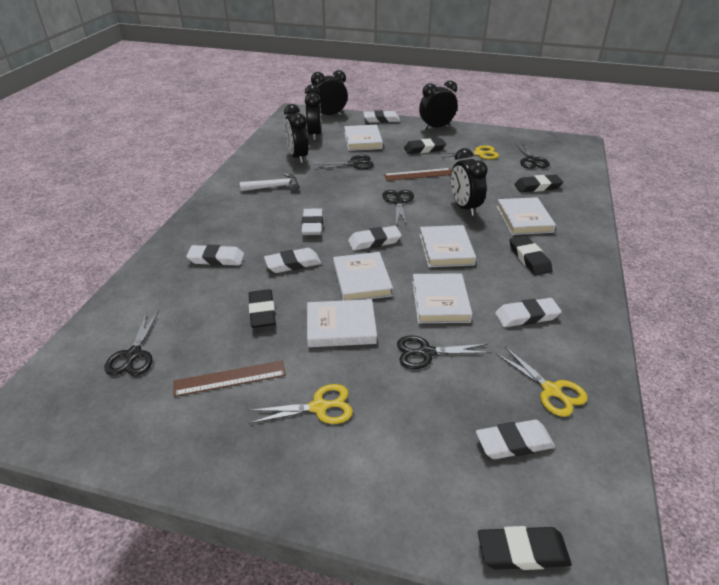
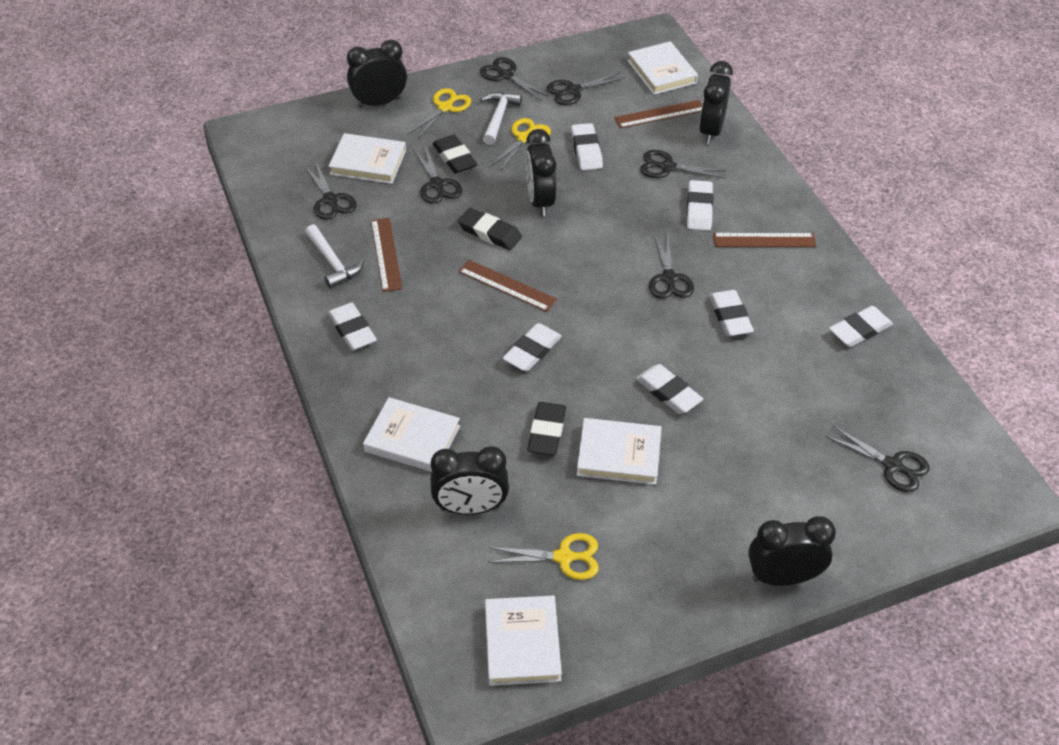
black eraser: [249,289,276,328] [404,138,446,154] [478,526,572,570] [509,236,552,275] [514,175,563,192] = 5 -> [433,135,477,173] [458,208,522,250] [527,402,566,455] = 3
black scissors: [105,311,159,376] [313,155,374,170] [382,190,414,225] [397,336,491,369] [515,141,550,169] = 5 -> [304,162,357,220] [414,146,463,204] [480,57,549,100] [547,72,625,105] [640,150,726,179] [649,234,694,299] [826,426,930,492] = 7
brown ruler: [174,360,286,397] [384,168,451,181] = 2 -> [371,218,402,292] [458,260,557,312] [614,100,702,128] [713,233,816,247] = 4
white book: [307,299,377,347] [333,252,393,301] [344,125,383,151] [412,273,473,323] [420,225,476,267] [497,197,556,235] = 6 -> [329,133,406,184] [363,397,460,472] [485,595,562,686] [577,418,662,485] [627,41,698,95] = 5
white hammer: [240,173,299,192] = 1 -> [305,224,364,288] [481,92,522,145] = 2

